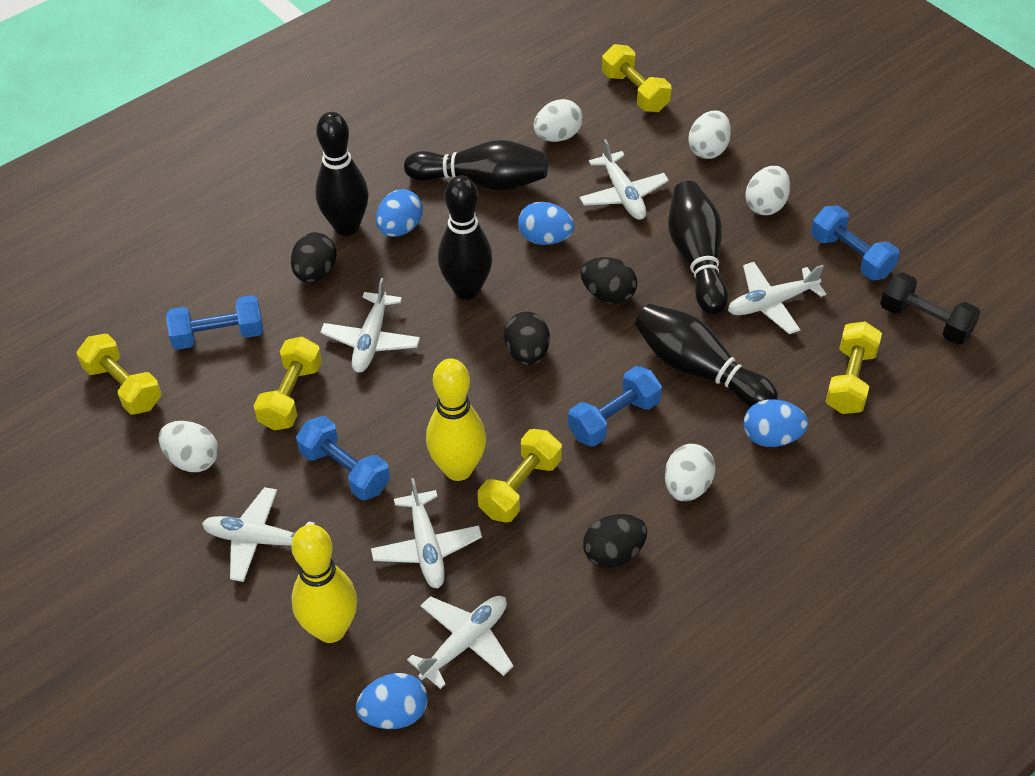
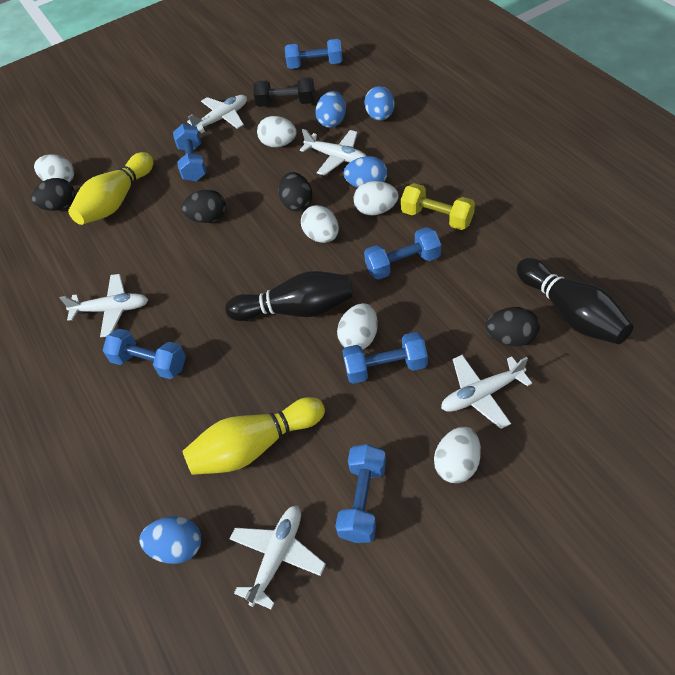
black bowling pin: [315,112,368,236] [404,140,548,191] [438,176,493,300] [634,304,778,407] [668,181,728,315] = 5 -> [225,271,353,321] [517,258,633,344] = 2
blue dumbbell: [166,295,263,350] [296,416,390,500] [568,366,662,447] [811,205,900,280] = 4 -> [102,328,186,379] [173,124,207,181] [285,39,343,69] [335,444,386,543] [342,332,428,384] [364,227,441,280] = 6
white egg: [159,421,218,472] [533,99,583,142] [665,444,716,501] [688,110,731,159] [745,166,790,215] = 5 -> [34,154,74,182] [257,116,297,147] [301,205,339,243] [337,303,378,350] [354,181,399,216] [434,427,481,483] = 6
white plane: [202,487,315,582] [320,278,420,373] [371,478,482,589] [407,596,514,689] [579,139,669,220] [728,262,826,334] = 6 -> [60,274,148,337] [187,95,247,133] [230,505,326,610] [300,129,366,176] [441,355,532,429] = 5
yellow dumbbell: [77,334,161,415] [253,336,322,430] [478,429,562,523] [602,44,671,112] [825,321,882,414] = 5 -> [401,183,475,230] = 1

